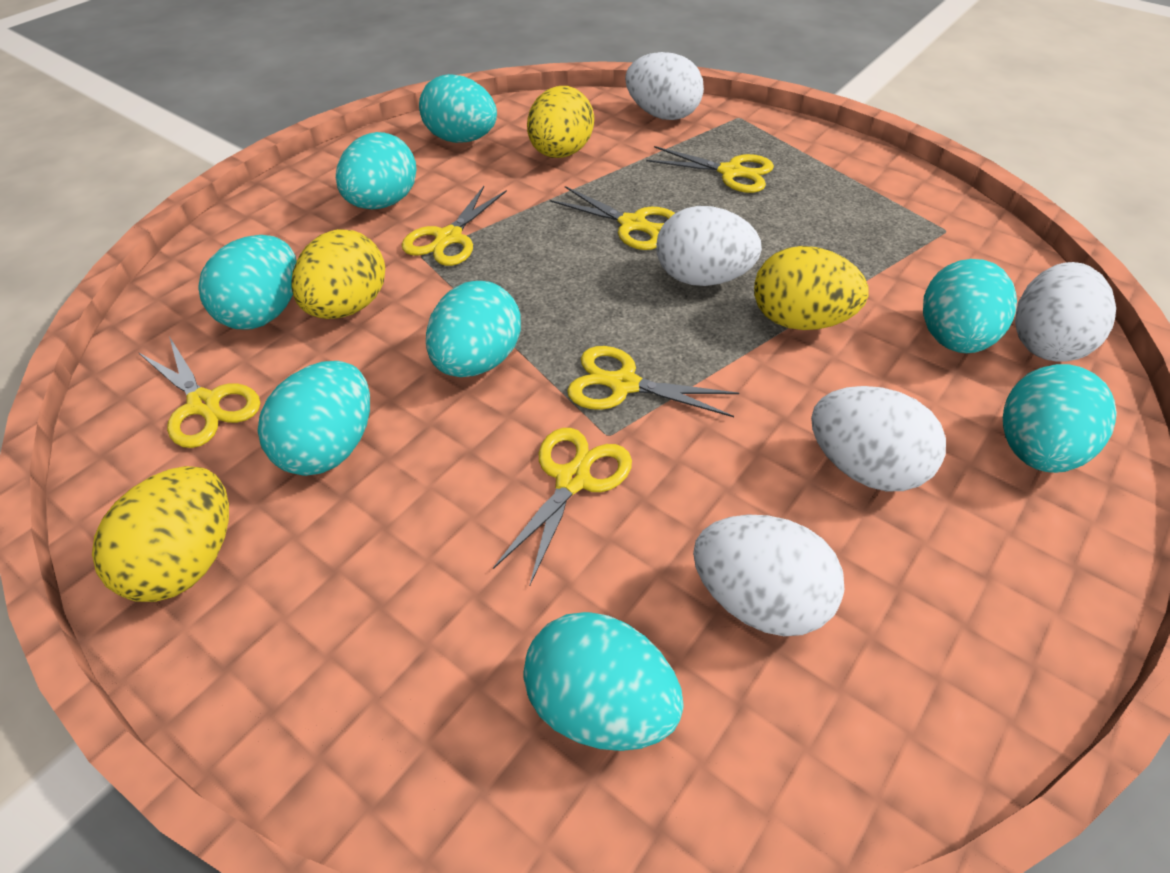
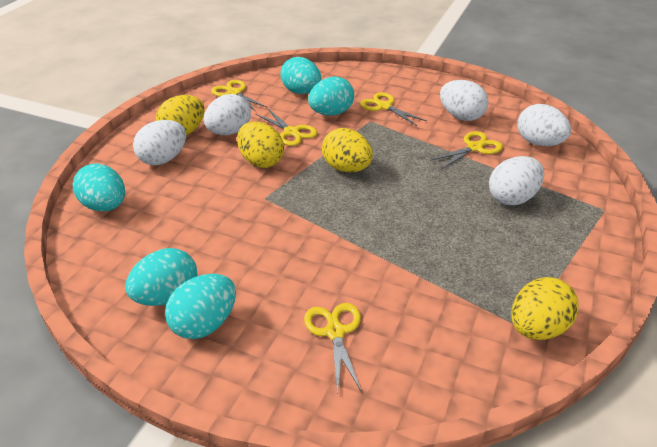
turquoise egg: [198,235,297,330] [258,361,370,476] [336,132,417,209] [419,74,497,143] [426,281,521,377] [524,612,684,751] [923,259,1017,353] [1003,364,1117,473] = 8 -> [73,164,125,211] [125,248,197,306] [165,274,236,339] [280,57,321,94] [308,77,354,116] = 5
yellow scissors: [138,336,260,448] [402,186,507,266] [493,428,632,586] [550,186,675,250] [567,346,739,417] [646,146,774,193] = 6 -> [211,80,268,112] [256,109,317,146] [304,303,362,395] [360,92,427,126] [430,131,503,169] = 5

